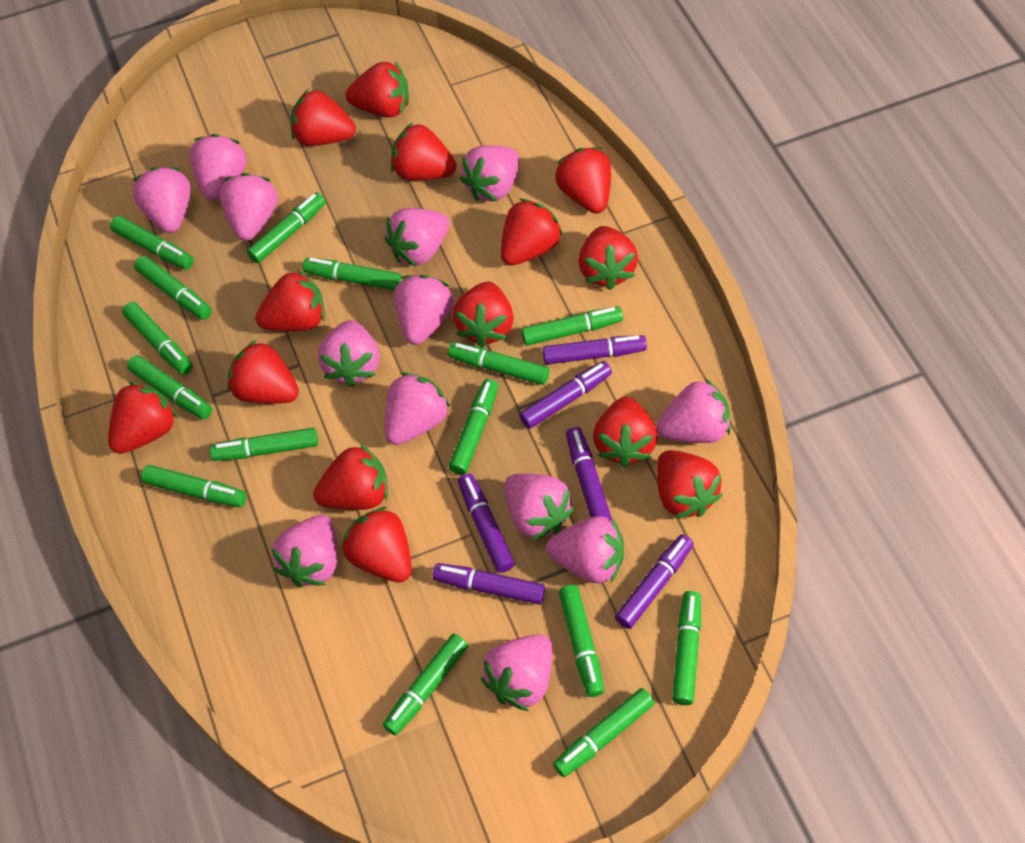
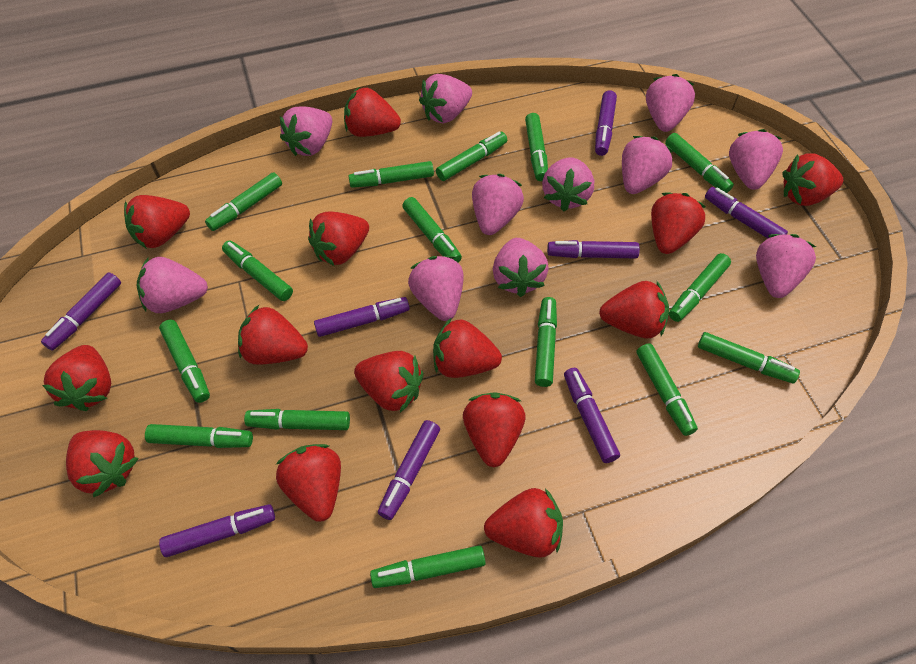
pink strawberry: [133,167,191,233] [189,134,247,201] [219,173,278,241] [272,515,338,587] [318,320,380,387] [385,208,449,267] [385,372,450,445] [394,275,454,345] [460,145,519,202] [481,635,552,711] [505,473,575,541] [546,516,624,583] [656,378,731,443] = 13 -> [137,257,208,313] [280,106,332,156] [408,256,464,321] [419,74,472,123] [472,174,524,235] [493,238,549,297] [542,158,594,211] [622,136,674,194] [646,74,695,132] [729,129,783,190] [756,234,816,298] = 11
purple marker: [432,563,545,604] [458,473,515,573] [519,361,612,429] [543,335,647,364] [566,427,612,521] [615,534,694,629] = 6 -> [41,272,121,351] [159,504,275,557] [314,297,410,337] [378,420,440,520] [547,240,640,258] [564,368,620,463] [595,91,617,156] [705,187,788,238] = 8

